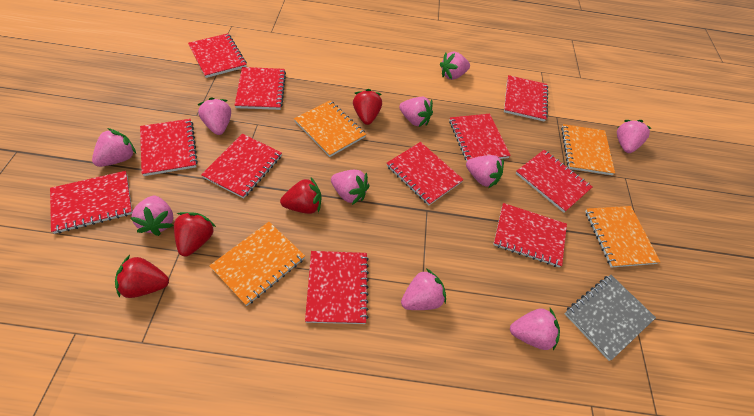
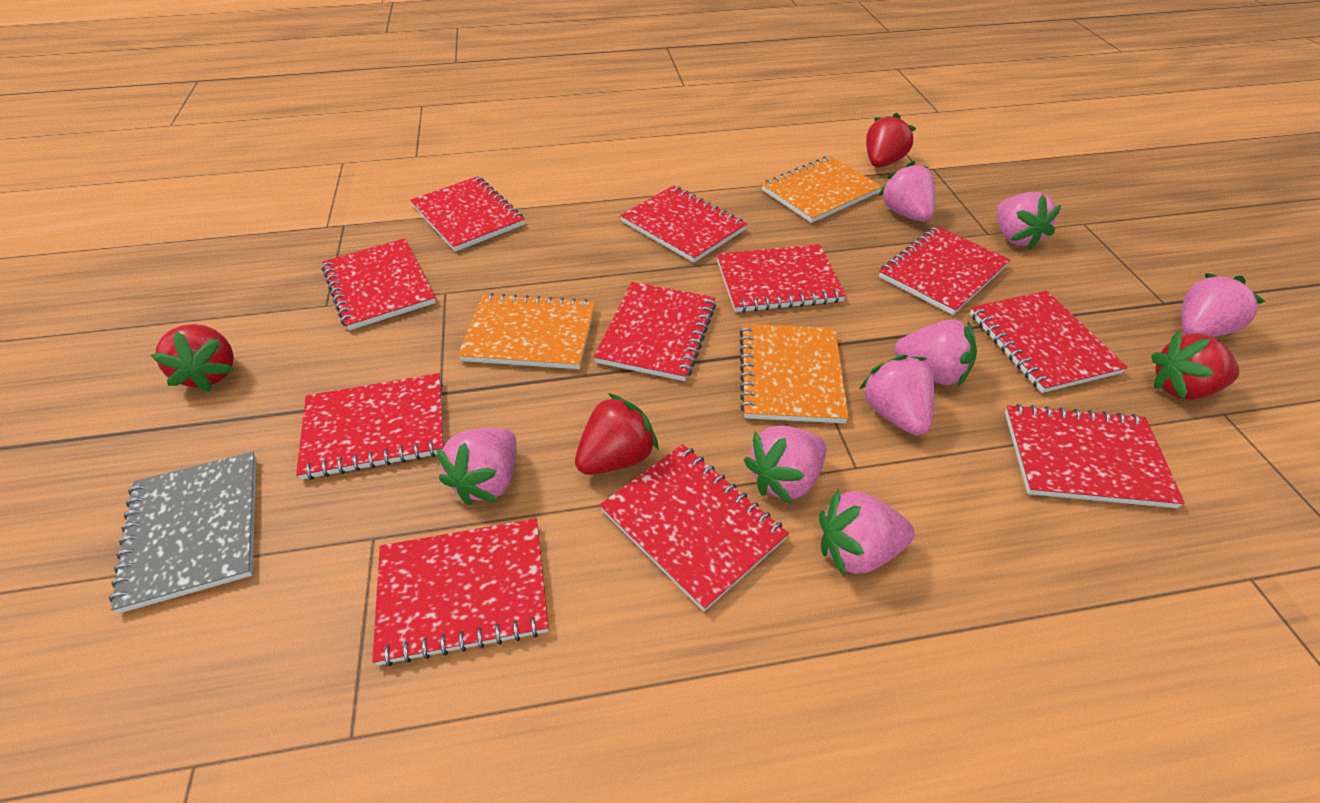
orange notebook: [209,222,305,306] [294,101,366,157] [561,124,615,175] [585,206,660,268] = 4 -> [458,293,595,369] [739,324,849,423] [762,156,882,223] = 3
pink strawberry: [92,128,136,167] [130,196,174,236] [197,97,231,135] [331,170,369,205] [399,97,433,127] [401,268,446,310] [440,52,470,80] [466,155,504,188] [510,308,560,350] [617,120,652,153] = 10 -> [436,427,517,505] [744,426,827,504] [819,488,915,576] [859,355,935,435] [879,161,935,222] [894,320,977,386] [997,192,1061,250] [1182,273,1265,337] = 8

